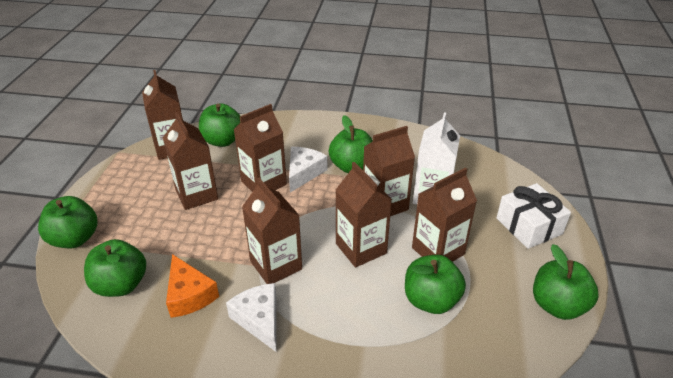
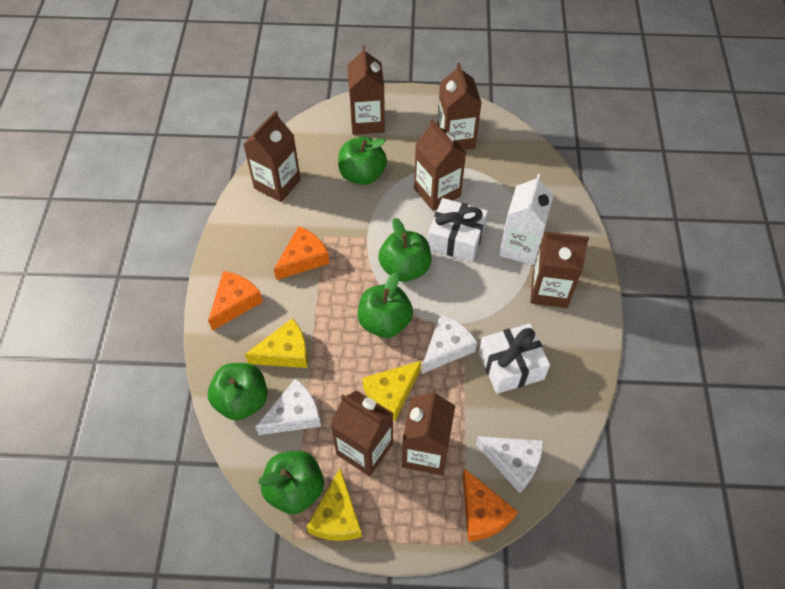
green apple: [38,196,98,248] [84,239,146,297] [199,103,240,147] [329,115,373,173] [405,255,466,314] [533,244,599,320] = 6 -> [208,363,267,421] [258,451,324,514] [338,137,387,185] [358,272,413,338] [378,218,431,282] = 5
orange cheese: [166,254,219,318] = 1 -> [208,271,263,331] [274,226,329,280] [463,468,518,542] = 3
white cheese: [226,283,277,352] [289,147,328,193] = 2 -> [255,379,321,435] [422,314,477,374] [476,436,543,493] = 3
white gift: [496,183,571,249] = 1 -> [428,198,488,262] [479,323,550,394] = 2
yellow cheese: none = 0 -> [245,318,308,368] [307,468,362,541] [362,361,421,421] = 3

